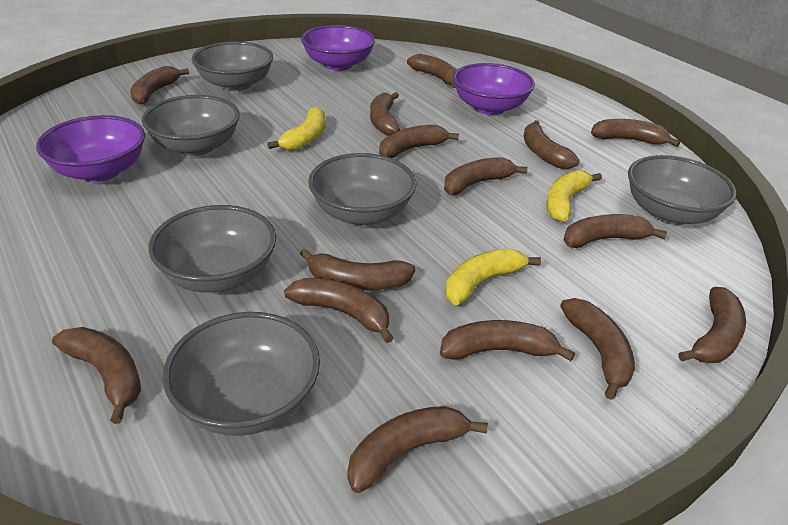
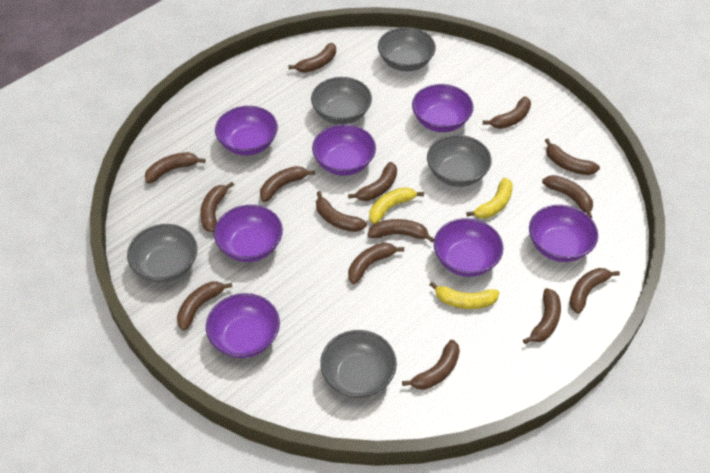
grey bowl: [142,95,240,156] [148,205,276,293] [163,312,320,436] [191,41,273,91] [308,153,417,225] [628,155,737,225] = 6 -> [127,224,198,283] [311,77,372,125] [320,330,397,398] [378,27,436,71] [427,135,492,187] = 5
purple bowl: [36,115,145,182] [301,25,375,71] [453,63,535,115] = 3 -> [206,293,280,358] [214,205,283,262] [215,106,278,156] [312,124,376,176] [412,84,474,132] [434,218,503,277] [529,205,598,262] = 7

